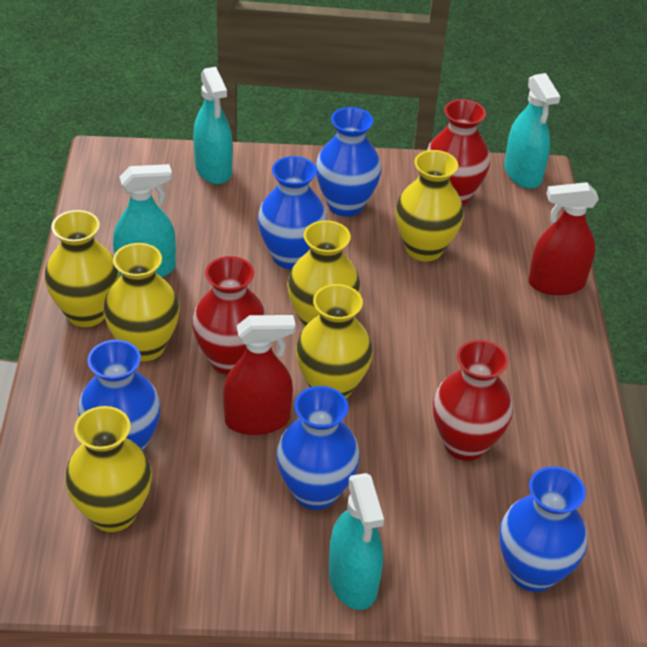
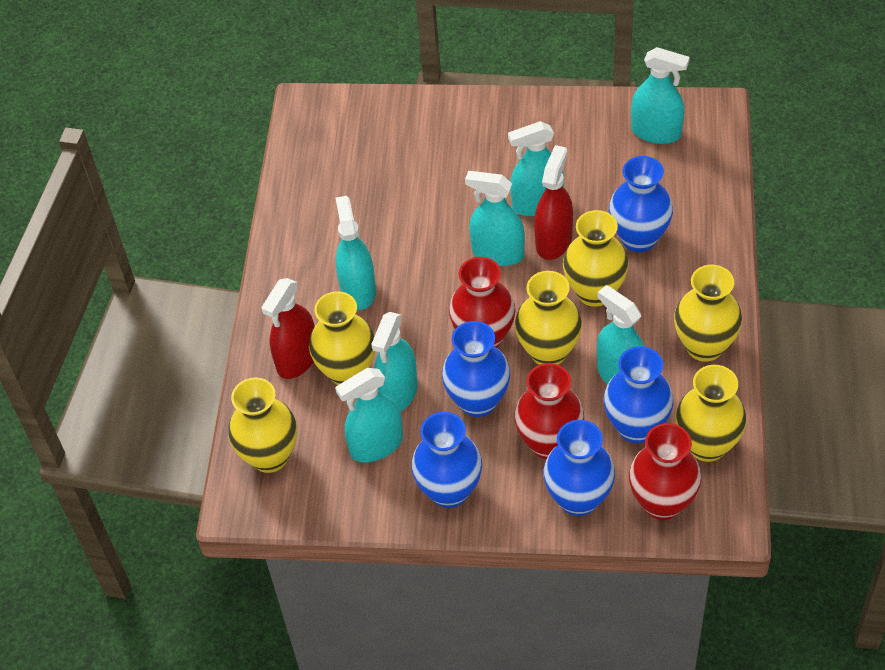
turquoise spray bottle: [113,164,176,278] [193,67,233,184] [329,473,384,610] [504,73,561,189] = 4 -> [335,196,376,310] [335,368,403,462] [371,312,418,412] [465,171,525,266] [508,121,564,216] [597,285,645,384] [631,47,690,144] = 7

